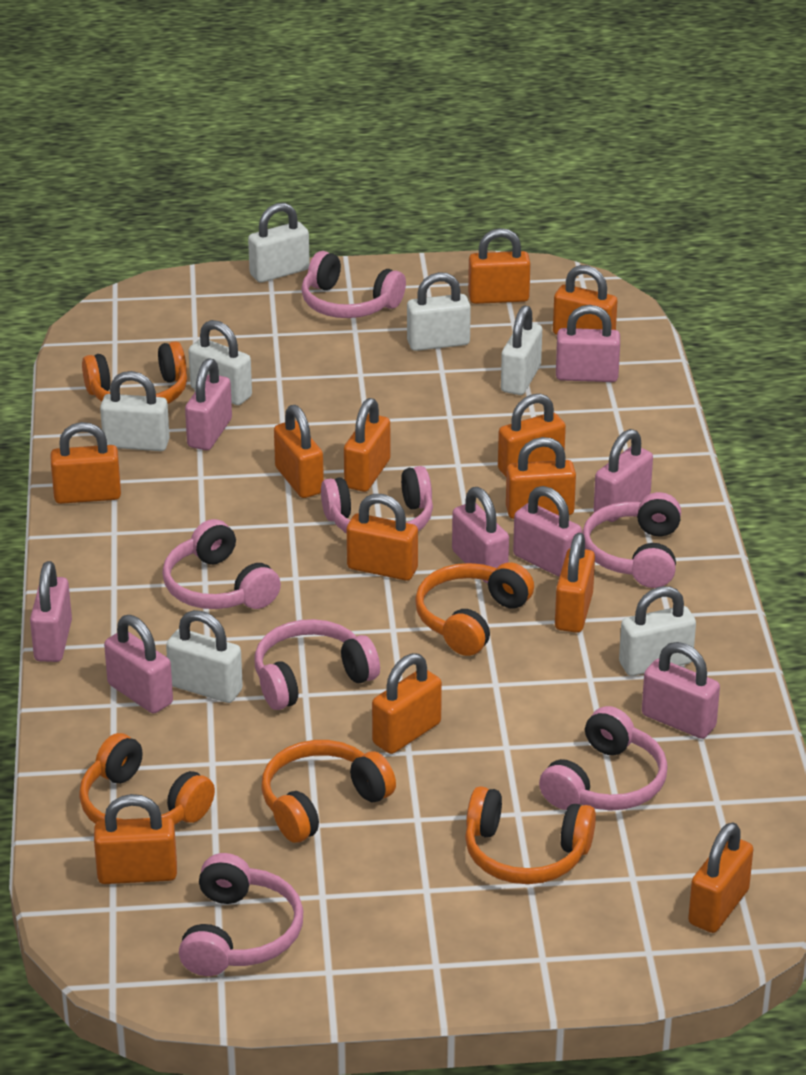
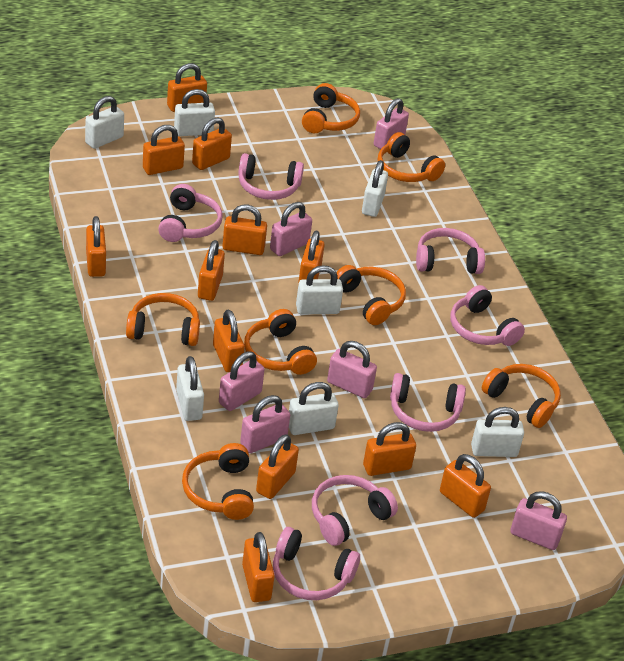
orange headphones: [79,733,215,825] [82,341,187,404] [261,740,396,843] [415,562,534,656] [465,786,596,884] = 5 -> [126,293,200,346] [182,443,254,520] [244,309,317,375] [302,83,360,133] [337,265,406,325] [378,132,445,182] [482,364,561,428] = 7
pink padlock: [30,561,72,662] [104,615,173,714] [185,358,232,450] [452,487,509,583] [513,486,582,577] [556,305,620,382] [593,429,653,522] [642,642,720,739] = 8 -> [219,351,265,411] [240,395,290,453] [270,202,312,256] [327,341,377,398] [374,98,409,149] [510,491,567,550] = 6

